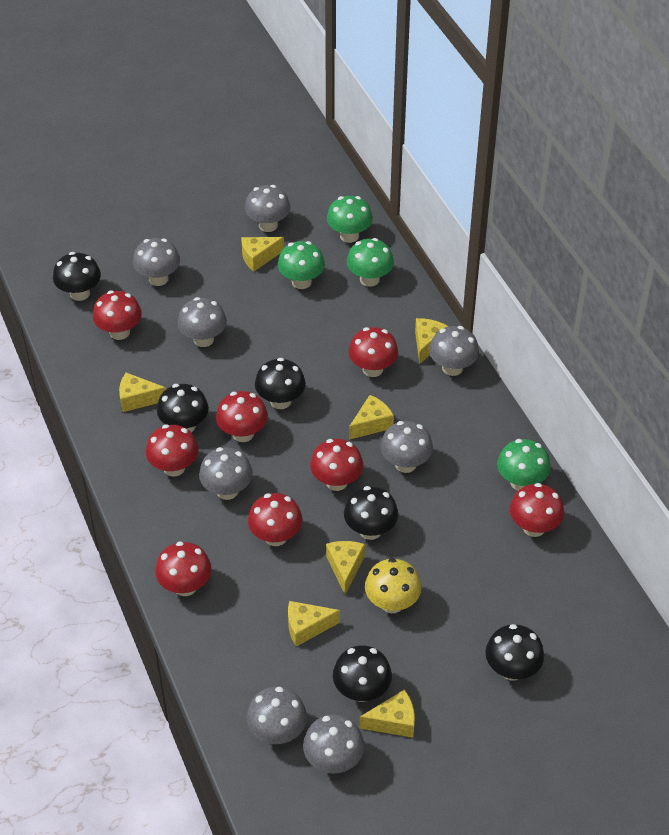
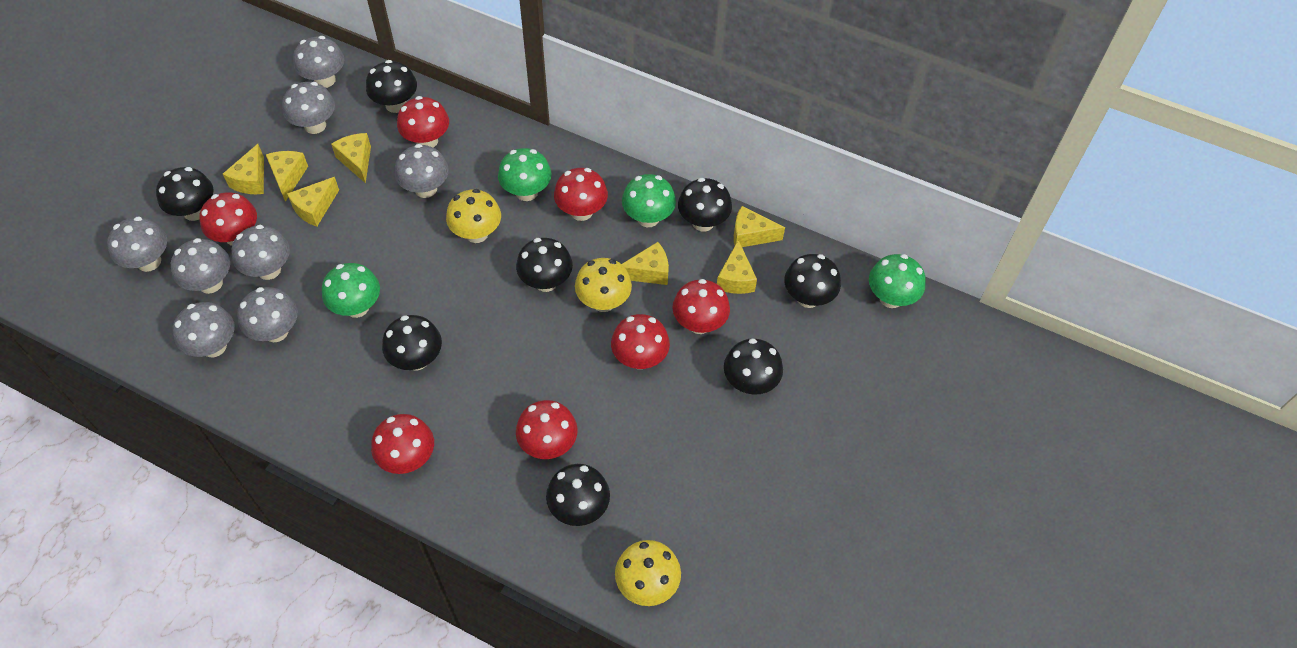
black mushroom: [53,252,101,301] [157,384,209,433] [255,358,306,409] [333,645,392,702] [344,486,398,540] [485,624,544,681] = 6 -> [156,167,214,221] [366,60,417,113] [382,315,442,370] [516,238,573,292] [546,464,610,526] [678,178,732,232] [724,338,783,395] [784,254,841,308] = 8
red mushroom: [93,291,142,340] [146,424,199,476] [155,541,212,596] [216,391,268,442] [248,493,303,546] [310,439,363,491] [348,327,398,377] [510,483,564,537] = 8 -> [199,192,257,246] [371,414,434,474] [397,96,449,148] [516,400,578,459] [554,168,608,221] [611,314,670,369] [673,279,730,334] = 7
yellow mushroom: [365,558,421,613] = 1 -> [446,189,501,243] [575,258,632,312] [615,540,681,606] = 3

